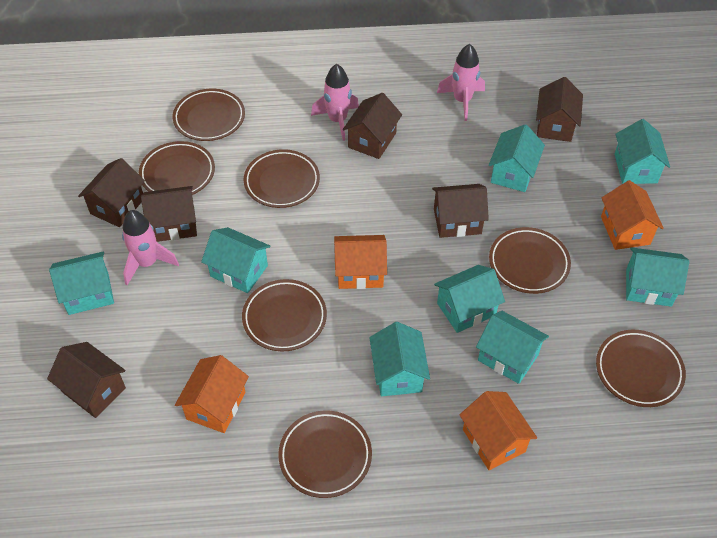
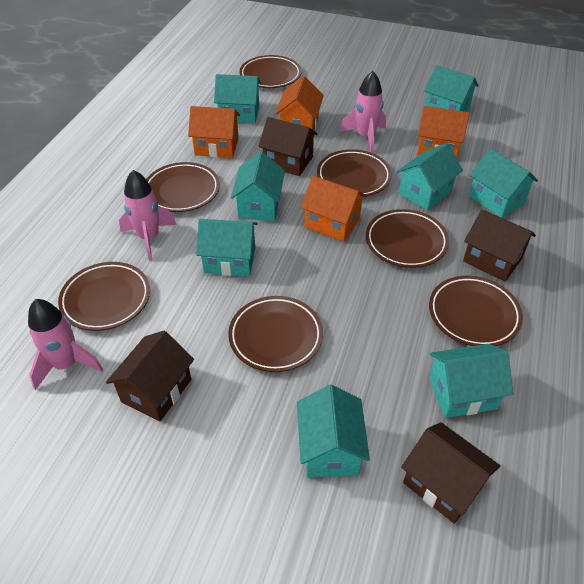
brown house: [47,342,126,418] [78,158,145,227] [141,186,197,242] [343,93,402,159] [432,184,489,238] [536,77,583,142] = 6 -> [106,331,194,421] [258,117,318,176] [401,422,500,524] [463,209,536,282] = 4

